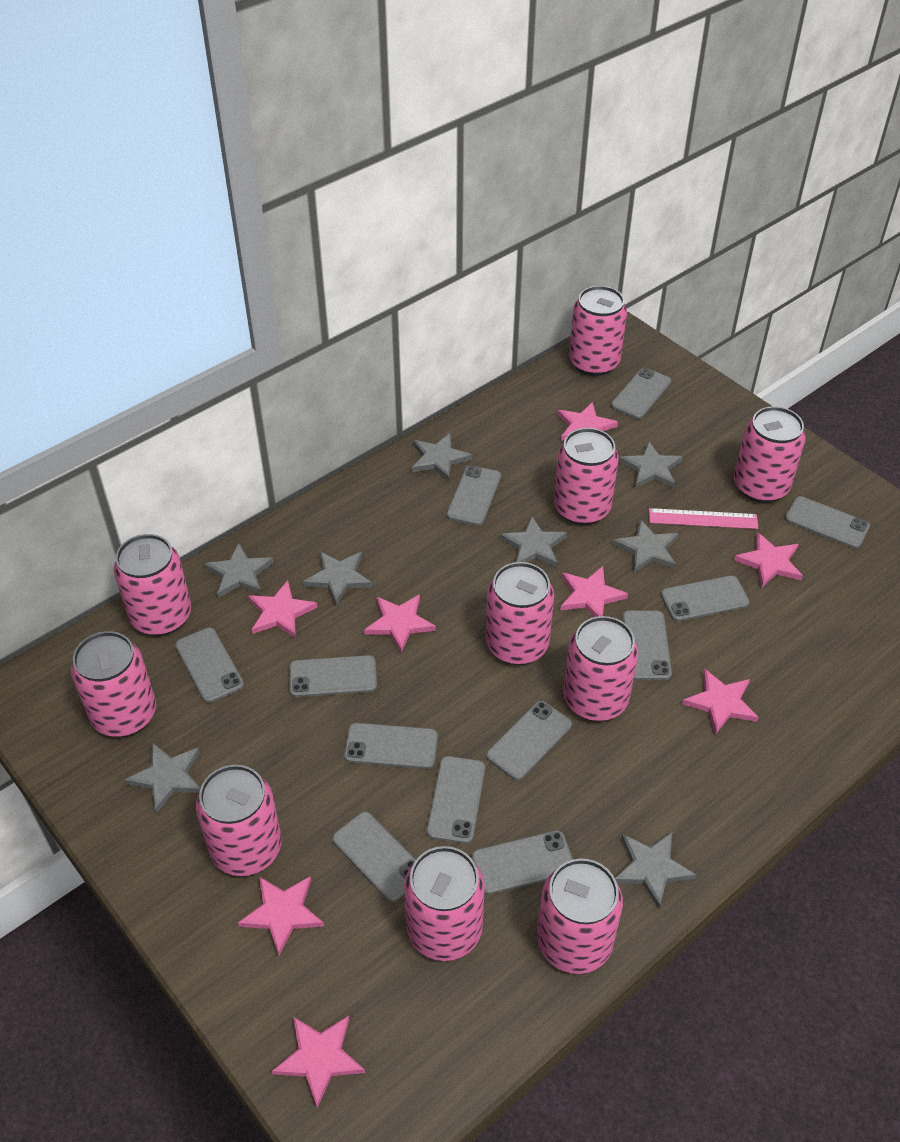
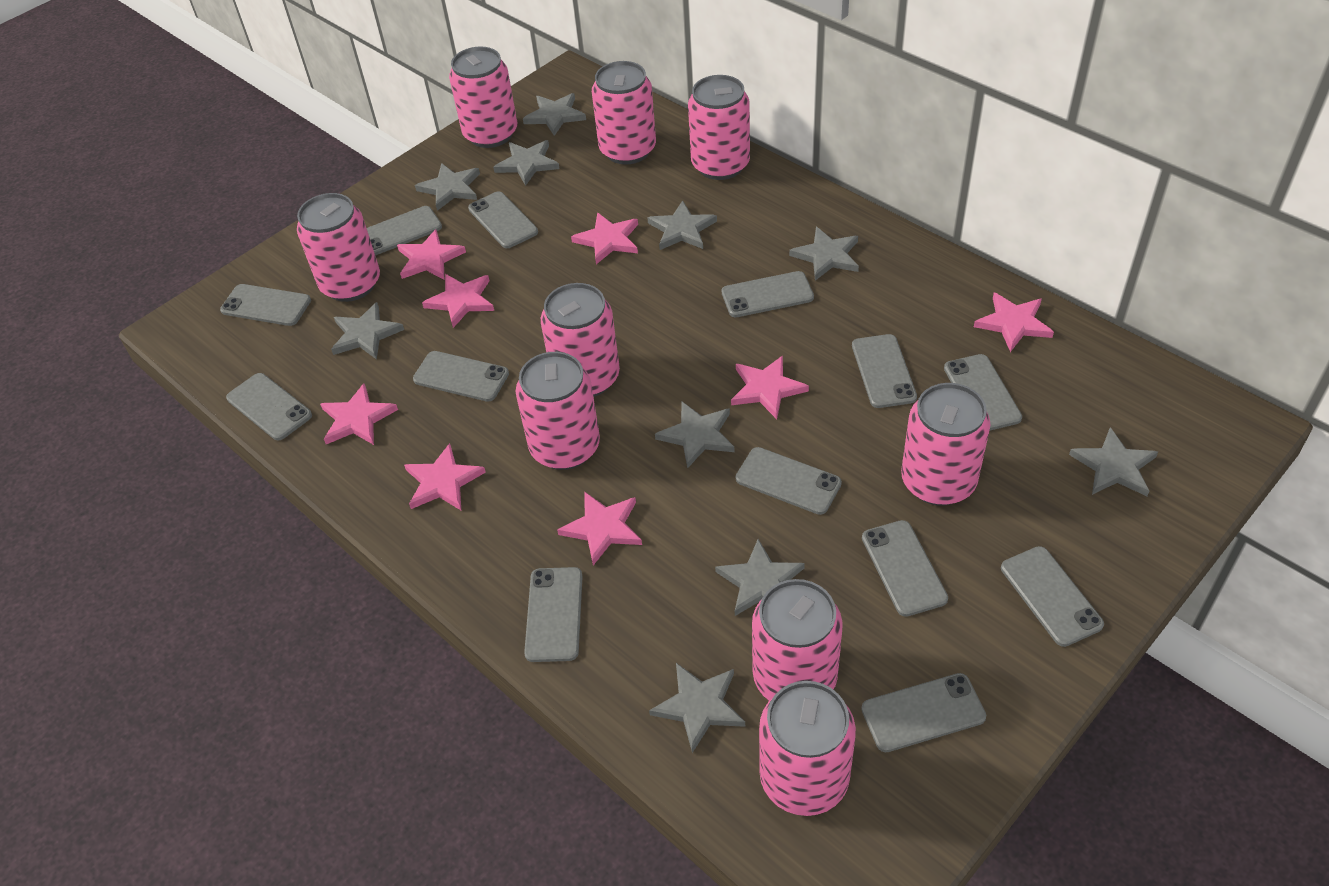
grey phone: [175,628,244,703] [289,655,377,697] [332,811,416,902] [344,723,438,769] [427,756,485,844] [447,465,501,526] [472,830,573,895] [486,701,572,780] [611,368,671,419] [622,610,672,680] [661,575,750,622] [785,496,870,548] = 12 -> [220,284,311,326] [226,373,312,440] [367,206,442,256] [413,351,509,402] [468,191,538,248] [524,567,583,662] [722,271,814,317] [736,447,842,515] [852,334,917,408] [861,673,986,752] [862,520,948,617] [944,354,1022,431] [1001,546,1104,647] = 13
grey star: [125,742,201,813] [204,543,274,598] [303,551,373,606] [411,433,472,481] [500,516,567,567] [612,519,679,573] [615,832,696,909] [619,442,683,488] = 8 -> [331,302,404,360] [415,163,480,211] [493,140,560,186] [523,93,586,136] [647,200,717,250] [649,663,745,753] [655,402,734,469] [715,539,805,616] [789,227,859,281] [1069,427,1158,496] = 10
pink can: [71,631,156,737] [114,534,192,636] [196,765,282,876] [404,846,485,961] [486,562,554,665] [537,859,623,974] [554,428,619,525] [563,616,638,721] [569,286,627,376] [734,406,806,503] = 10 -> [297,193,380,302] [449,47,517,148] [516,352,600,470] [541,283,620,397] [592,61,656,165] [688,75,750,180] [752,579,843,701] [759,681,856,816] [901,383,990,506] = 9
pink ruler: [649,508,758,529] = 1 -> none = 0

